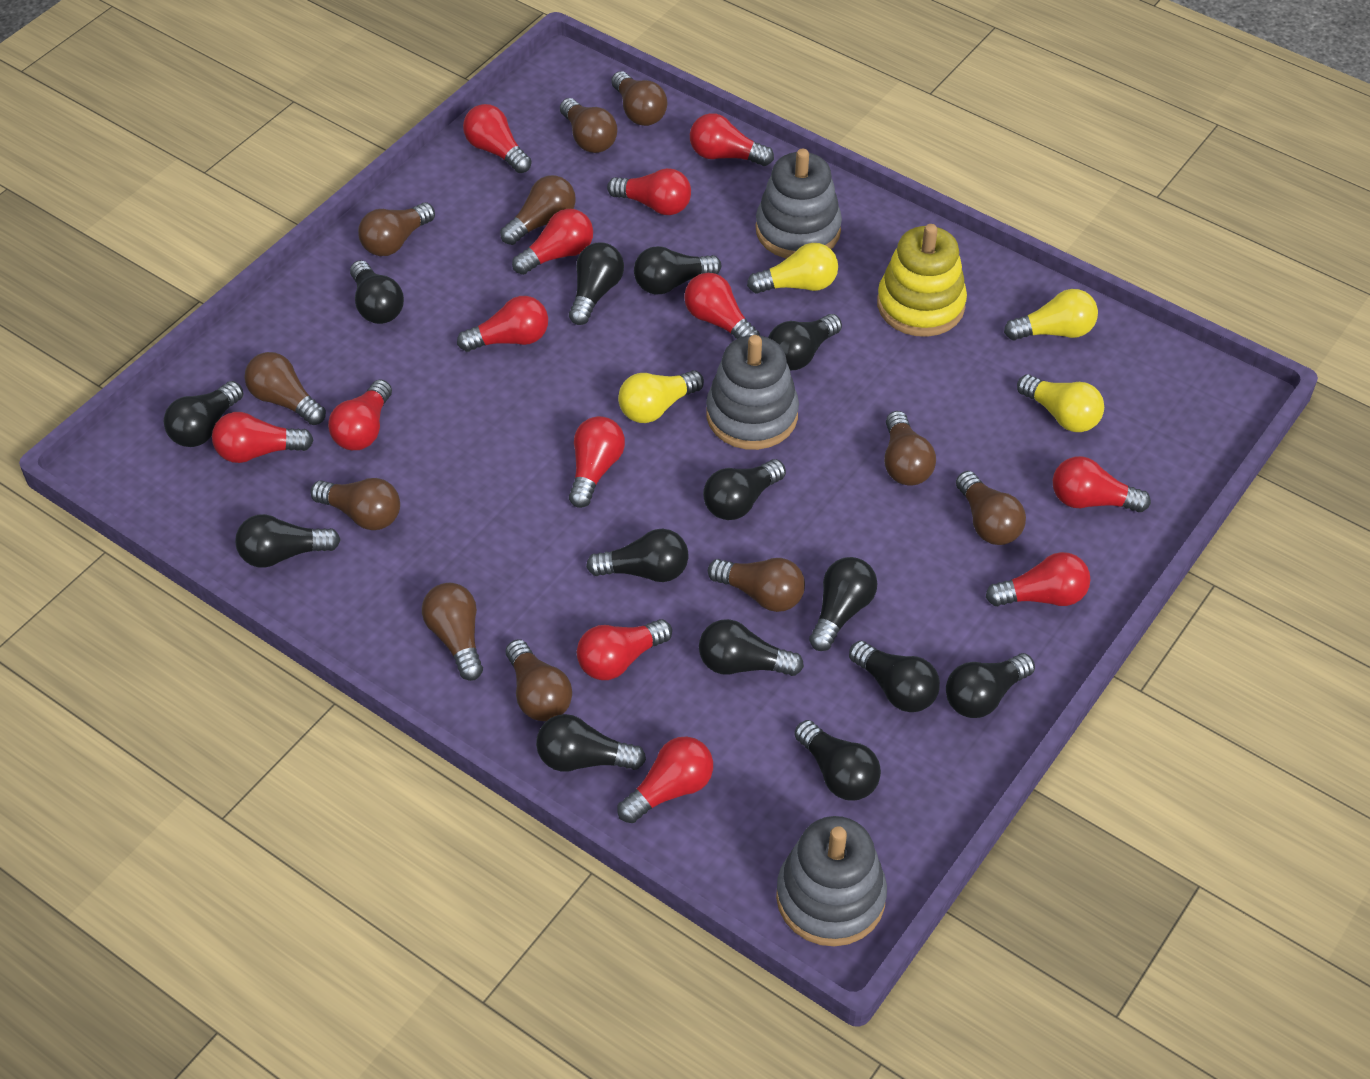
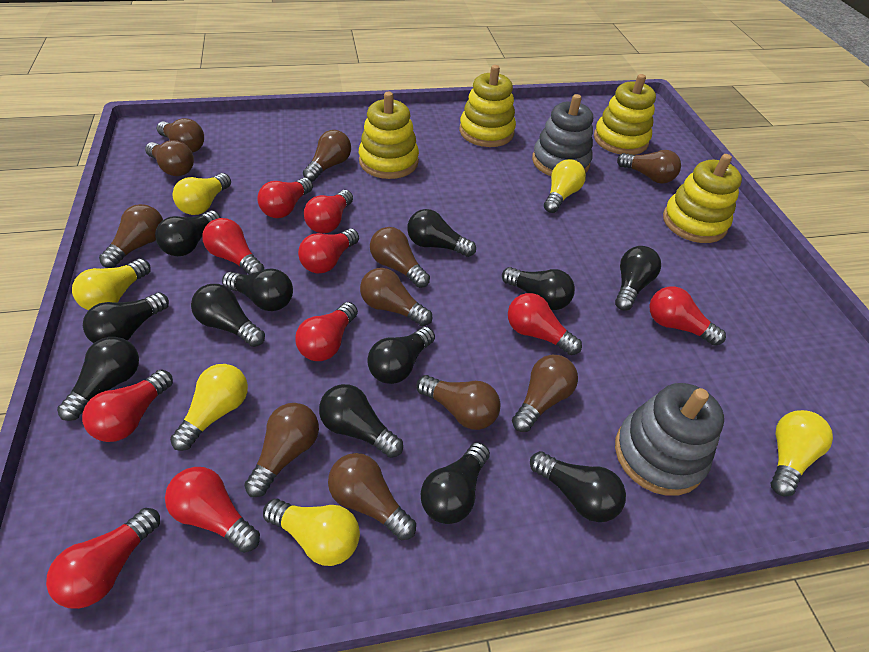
black light bulb: [164,381,243,447] [235,514,341,568] [350,260,404,324] [536,714,646,772] [569,242,624,325] [586,529,689,582] [634,246,721,294] [699,619,804,676] [703,459,786,520] [768,314,842,370] [794,720,881,800] [809,557,878,651] [849,641,940,712] [946,653,1035,718] = 14 -> [57,337,139,421] [83,292,169,343] [155,210,221,256] [191,284,265,347] [222,268,293,311] [319,384,403,458] [367,327,435,384] [407,209,476,257] [421,442,490,524] [502,267,575,310] [530,451,626,522] [615,246,661,310] = 12
grey stacking toy: [706,335,799,450] [756,149,842,259] [776,816,887,946] = 3 -> [532,94,593,176] [615,383,724,496] = 2
red light bulb: [212,412,314,463] [328,379,392,450] [457,296,548,352] [463,104,532,173] [512,209,593,275] [569,416,625,508] [577,619,672,680] [607,168,691,215] [618,737,713,823] [684,273,760,339] [690,113,774,166] [986,552,1091,606] [1053,456,1151,512] = 13 -> [46,508,160,609] [82,370,173,442] [165,467,260,553] [202,218,264,274] [257,178,313,218] [295,302,358,361] [298,228,359,274] [304,190,353,233] [508,293,582,355] [649,287,726,346] = 10
yellow light bulb: [618,370,704,423] [747,243,838,294] [1004,289,1098,340] [1017,374,1104,432] = 4 -> [72,258,151,310] [170,364,248,451] [173,173,231,215] [263,499,360,566] [544,159,586,213] [771,410,833,496] = 6
yellow stacking toy: [877,224,967,337] = 1 -> [359,92,419,179] [459,65,516,147] [594,74,656,155] [663,154,742,243] = 4

